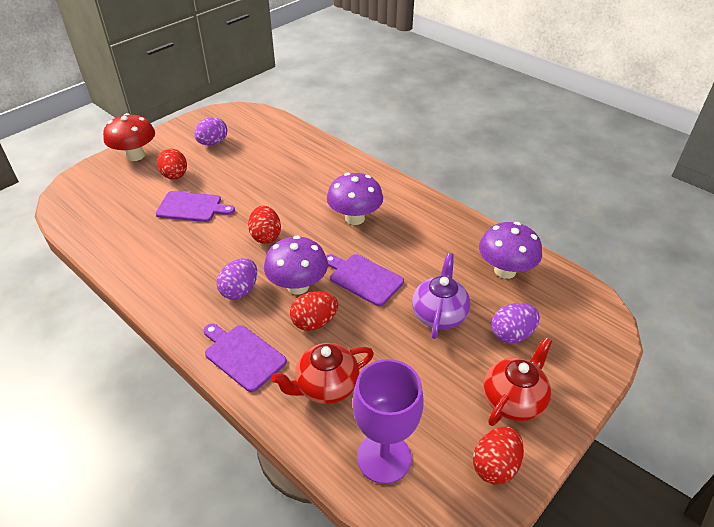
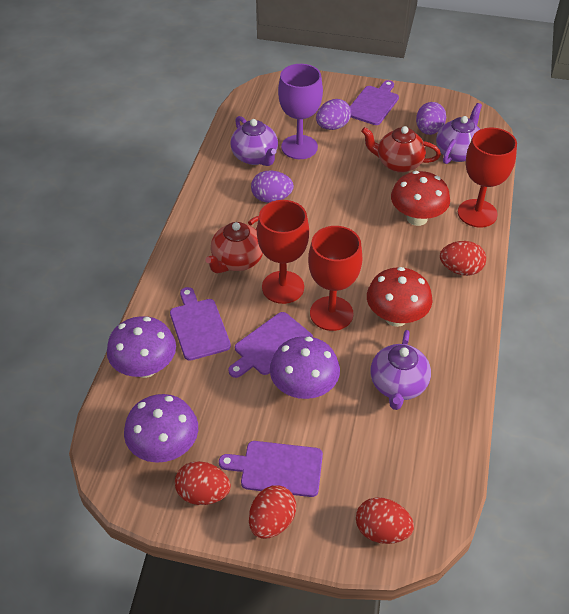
purple cutting board: [156,191,235,222] [203,324,287,392] [326,254,404,306] = 3 -> [170,287,231,361] [219,441,323,497] [228,312,313,378] [350,80,399,125] = 4
purple teapot: [412,253,470,339] = 1 -> [230,116,278,166] [370,330,431,410] [436,103,482,164] = 3
red goblet: none = 0 -> [257,200,309,304] [308,226,363,331] [458,128,517,227] = 3
red mushroom: [103,113,155,161] = 1 -> [367,267,432,327] [391,171,450,226] = 2

